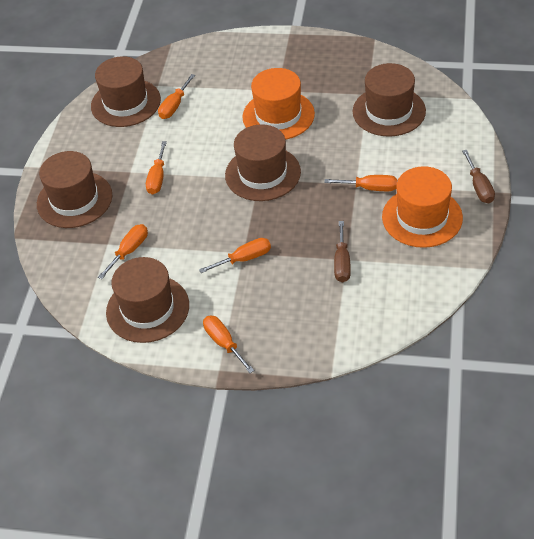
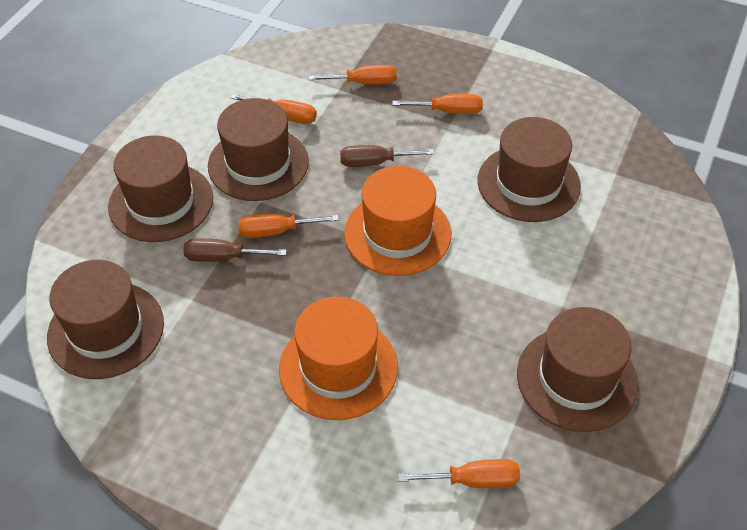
orange screwdriver: [98,224,148,279] [146,141,167,195] [158,74,195,119] [199,238,271,273] [203,315,254,373] [324,175,397,191] = 6 -> [231,94,317,124] [238,214,339,238] [309,65,397,85] [392,94,483,114] [398,459,520,488] = 5

